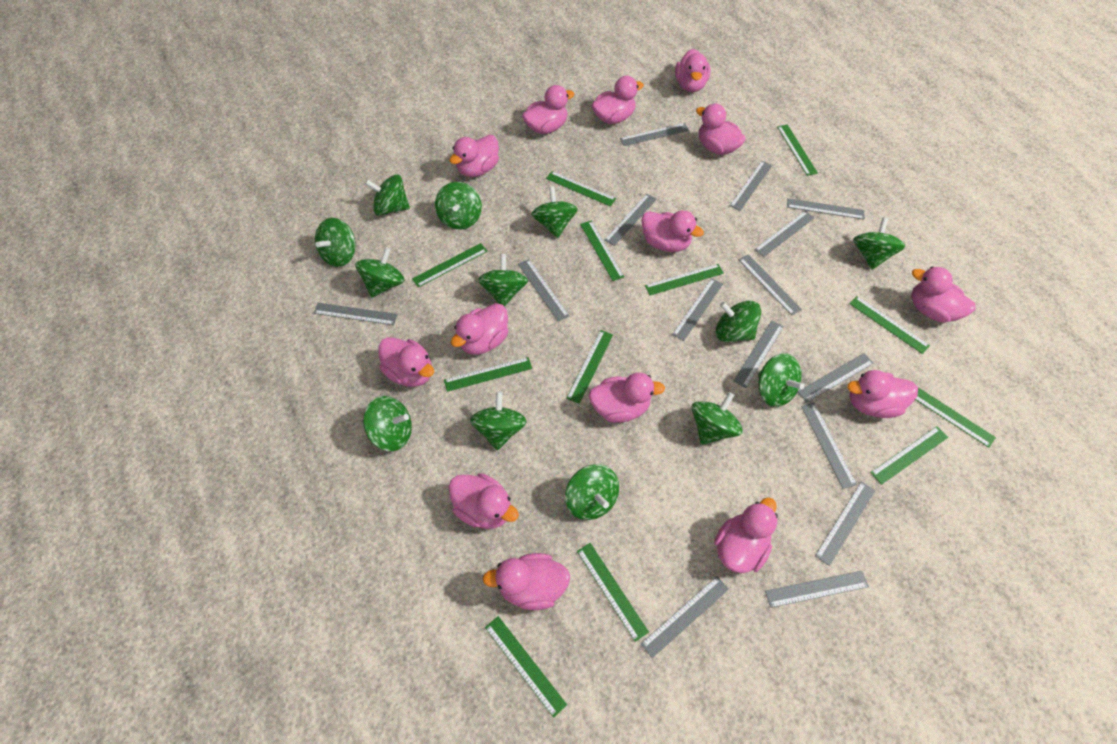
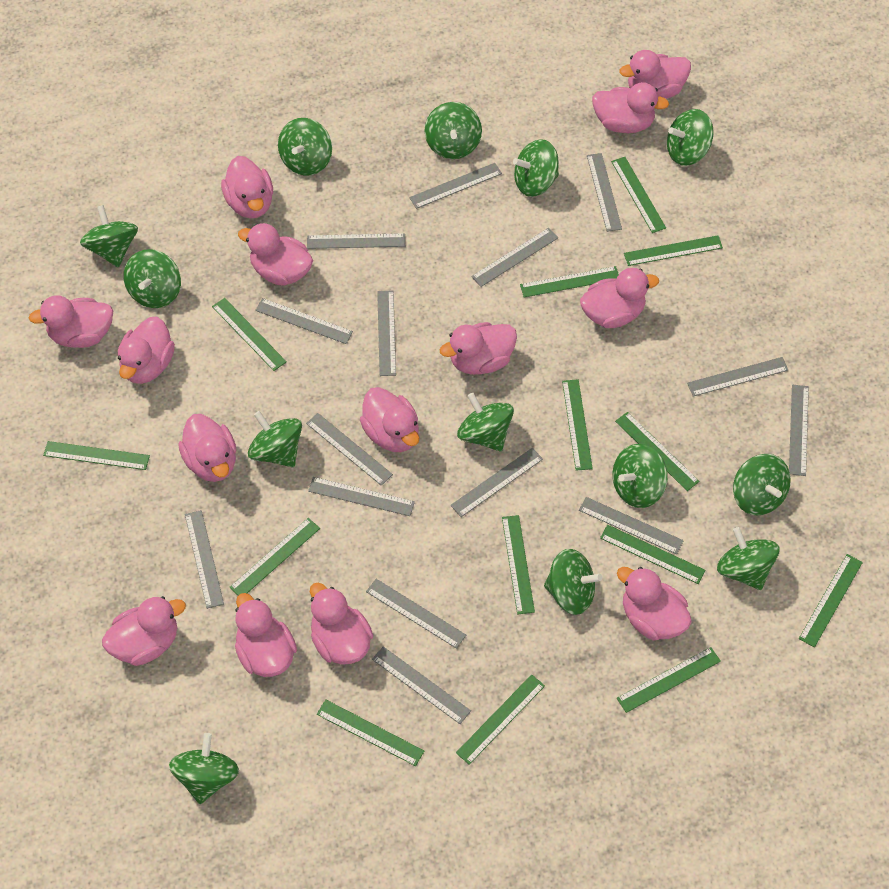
green ruler: [412,243,487,288] [444,357,532,392] [485,616,567,718] [546,171,616,206] [566,330,613,404] [577,543,649,642] [580,220,624,281] [645,264,724,295] [777,125,818,176] [849,296,930,354] [870,426,948,485] [915,388,996,448] = 12 -> [43,441,150,470] [212,298,287,371] [229,518,320,596] [317,700,424,766] [456,674,545,765] [502,515,535,614] [520,266,619,297] [562,379,593,471] [600,525,706,584] [611,157,666,233] [615,412,700,491] [617,647,721,713] [624,235,723,266] [799,554,863,647] = 14

